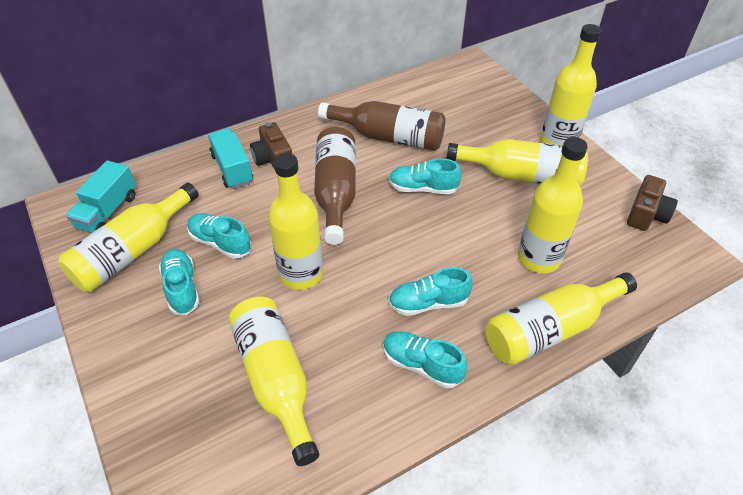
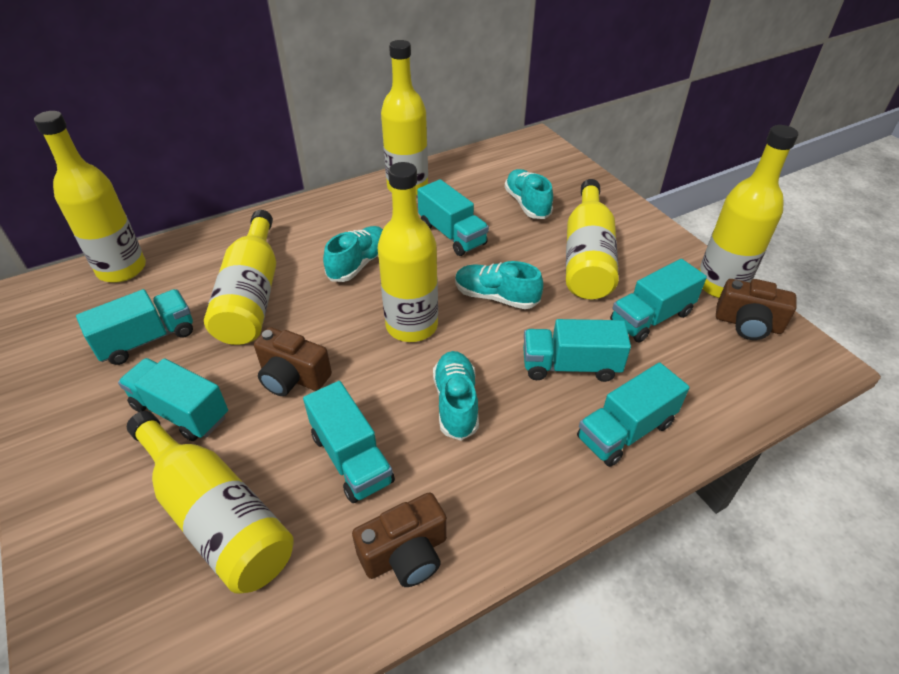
brown bottle: [314,127,356,245] [318,101,446,151] = 2 -> none = 0
brown camera: [250,122,292,169] [627,175,678,231] = 2 -> [254,327,332,396] [352,492,447,587] [716,279,796,340] = 3
turquoise shoe: [159,249,200,315] [187,213,251,259] [383,331,468,388] [388,267,473,316] [389,158,461,195] = 5 -> [323,226,383,282] [433,351,479,440] [455,261,543,309] [504,169,553,219] = 4
turquoise truck: [66,160,136,233] [208,128,253,189] = 2 -> [76,289,193,365] [118,358,228,441] [303,381,395,503] [417,179,489,256] [523,319,631,382] [577,362,690,467] [610,259,707,343] = 7

